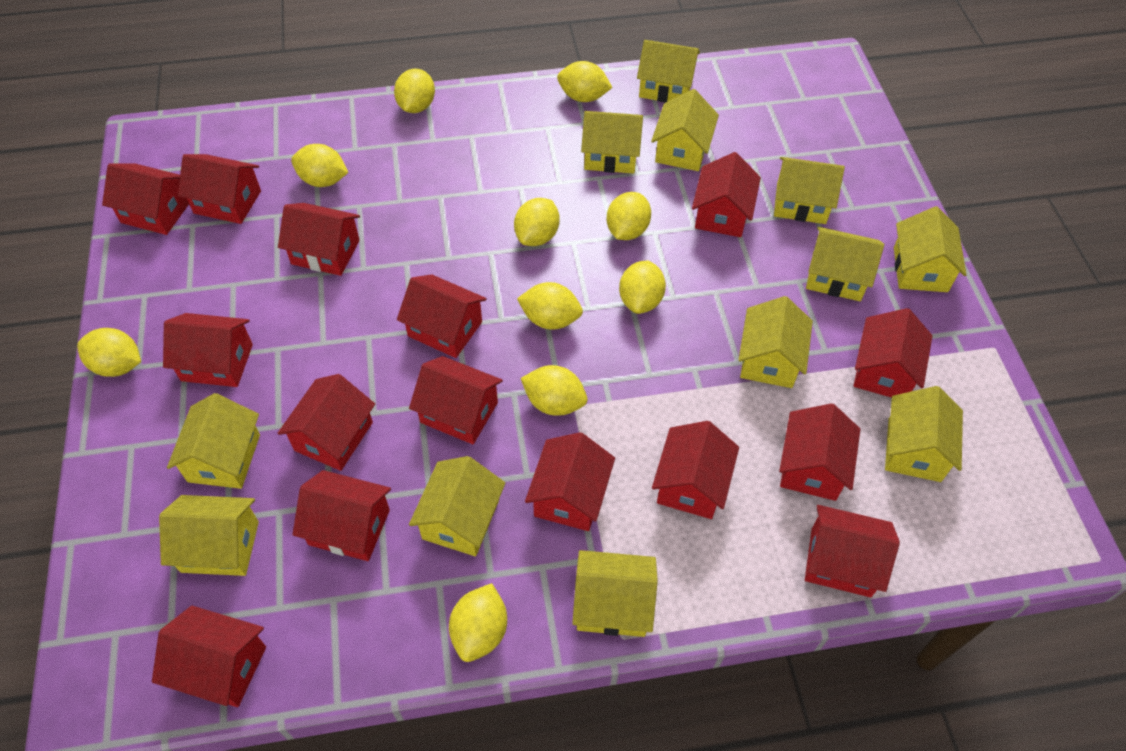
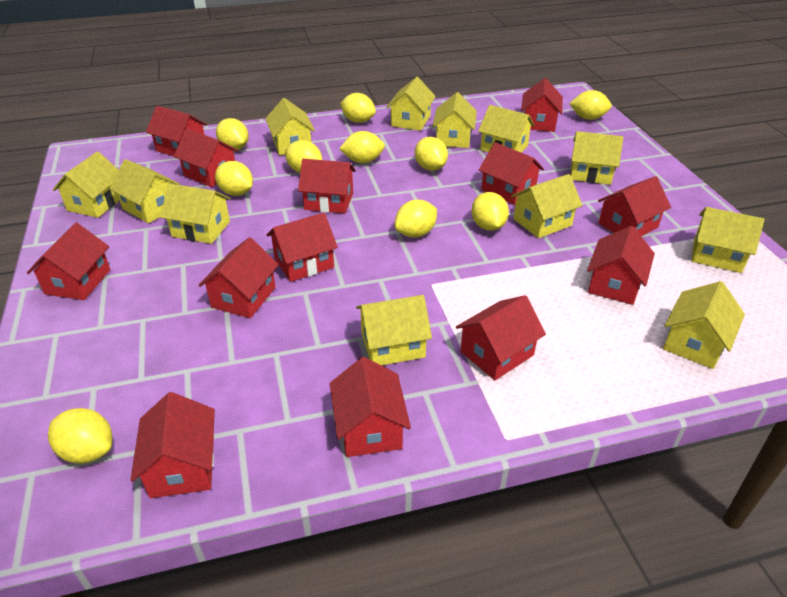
red house: [102,163,189,235] [152,606,266,707] [163,313,253,387] [178,154,261,224] [278,203,360,276] [278,374,375,471] [292,470,391,561] [397,274,487,358] [409,356,503,444] [525,432,615,531] [652,421,739,519] [692,152,761,237] [779,403,861,501] [805,505,900,597] [853,308,932,398] = 15 -> [27,223,110,300] [130,392,215,498] [146,106,207,156] [174,129,238,187] [199,237,279,318] [267,213,338,282] [298,159,356,214] [330,357,411,457] [456,295,546,380] [479,142,544,205] [521,78,563,132] [587,226,655,305] [598,176,671,236] = 13

